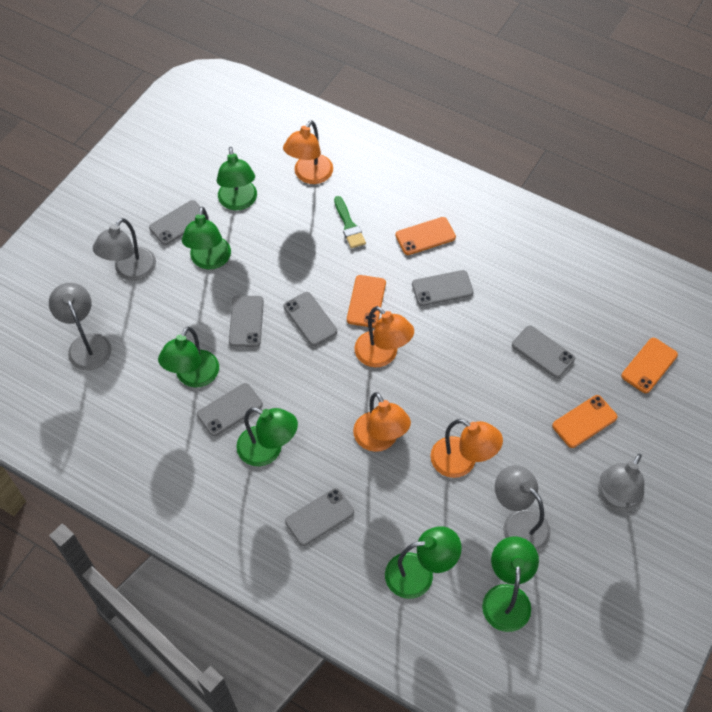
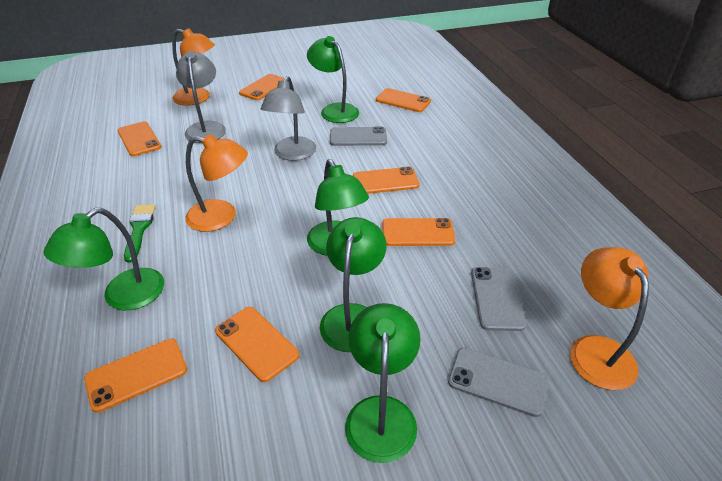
green lamp: [158,327,219,387] [182,207,231,269] [217,147,257,210] [236,407,298,466] [385,526,462,599] [482,536,539,632] = 6 -> [44,208,164,310] [307,36,359,123] [307,159,369,256] [320,217,387,352] [345,303,421,463] = 5
grey lamp: [49,283,112,370] [93,218,156,281] [495,465,551,551] [598,454,644,512] = 4 -> [176,51,226,143] [260,76,316,161] = 2
grey phone: [149,200,209,245] [197,383,263,436] [229,296,264,347] [283,292,337,346] [285,488,354,546] [412,270,474,306] [512,325,575,378] = 7 -> [330,126,387,146] [448,348,549,417] [471,267,526,331] = 3
orange lamp: [283,120,333,184] [353,392,411,452] [354,306,414,367] [430,419,503,478] = 4 -> [172,28,215,106] [185,134,248,232] [570,247,649,390] = 3
orange phone: [347,275,386,328] [395,217,456,255] [552,395,617,448] [621,338,678,393] = 4 -> [84,338,187,413] [117,121,161,156] [215,307,299,382] [239,74,285,100] [353,167,419,194] [376,88,431,112] [382,218,455,246] = 7

